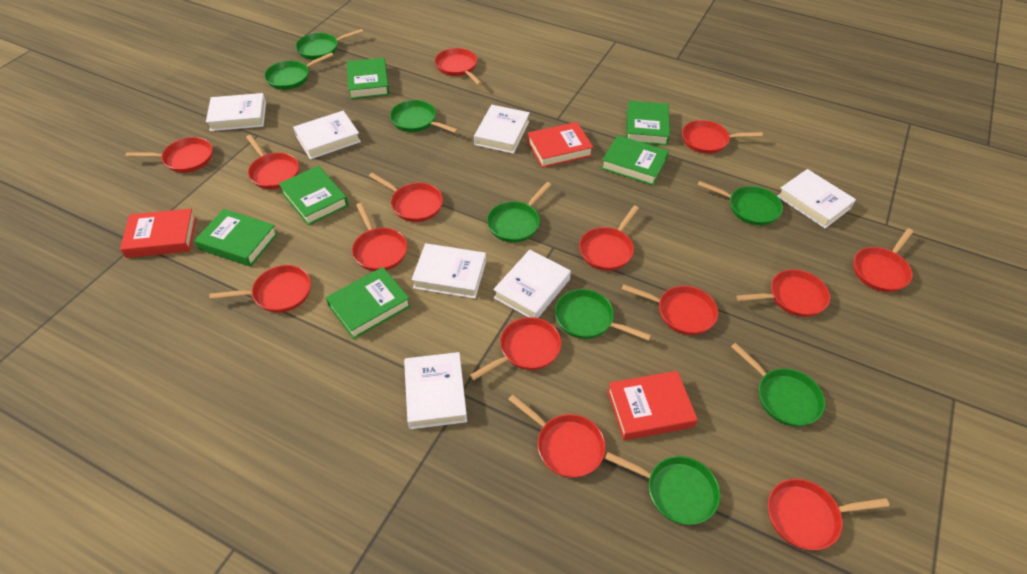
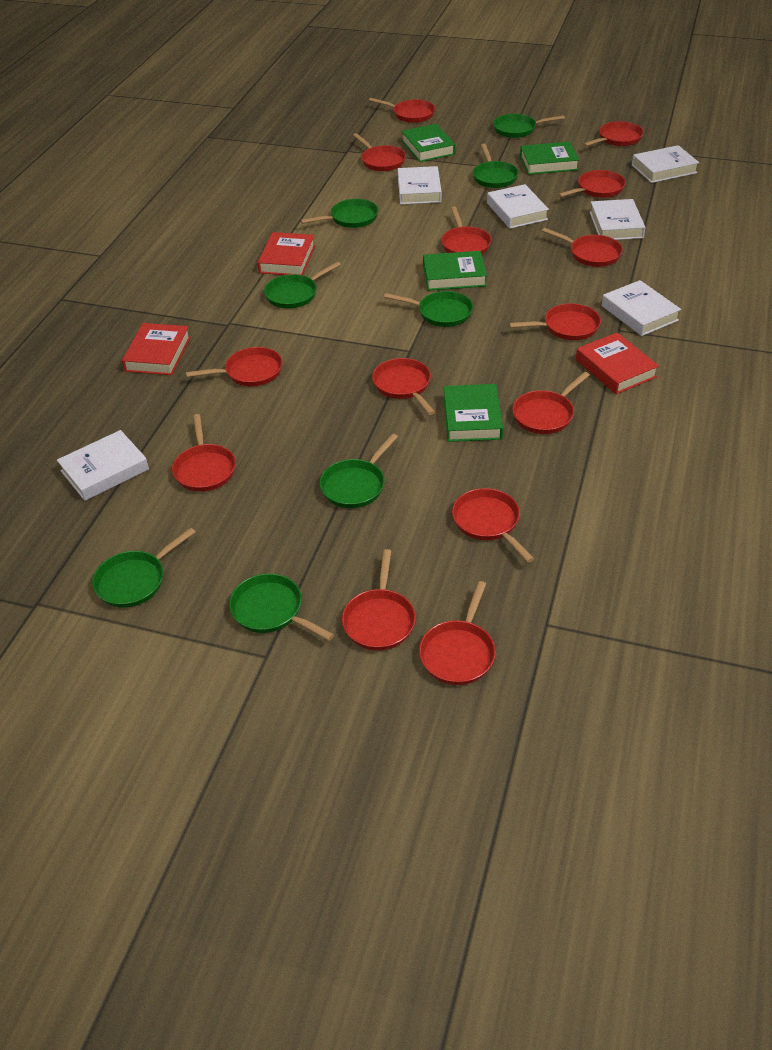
green book: [194,209,278,267] [279,166,349,225] [326,267,411,339] [347,58,390,99] [601,135,669,185] [626,101,670,146] = 6 -> [401,124,456,162] [423,251,487,291] [443,384,503,442] [520,142,579,175] = 4
white book: [206,93,266,131] [293,111,361,159] [404,352,467,429] [412,243,486,299] [474,105,530,154] [493,250,571,318] [777,169,856,228] = 7 -> [57,430,149,501] [398,166,442,204] [487,184,549,229] [590,199,646,240] [602,280,681,336] [632,145,699,183] = 6

